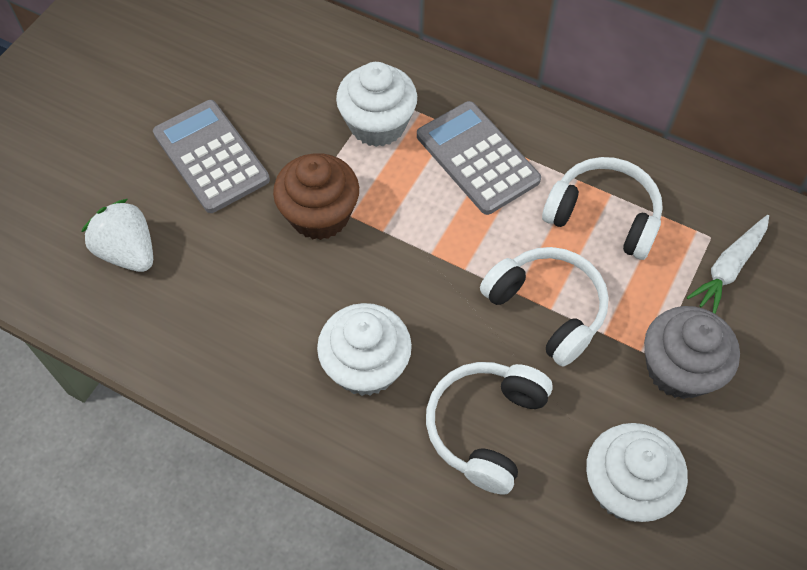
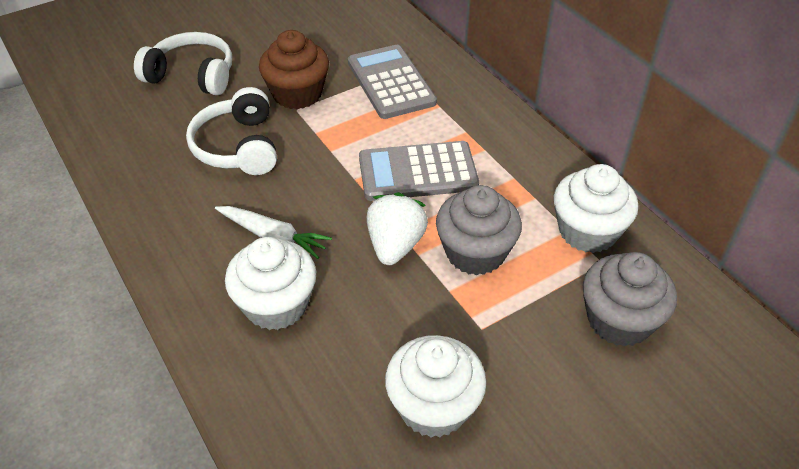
grey cupcake: [644,306,740,399] = 1 -> [436,185,522,275] [583,252,677,347] = 2
white headphones: [426,362,552,495] [480,247,609,367] [542,157,663,260] = 3 -> [134,32,232,95] [186,87,277,175] = 2

